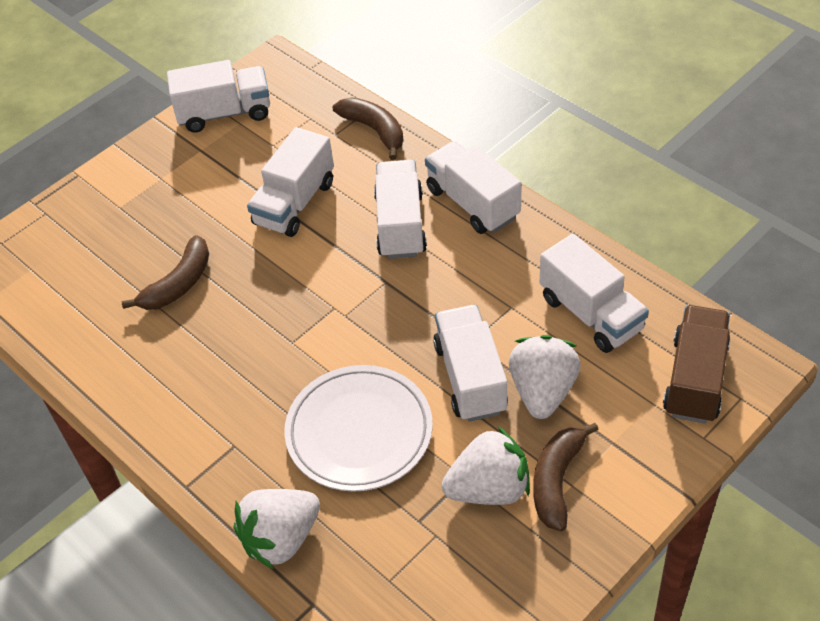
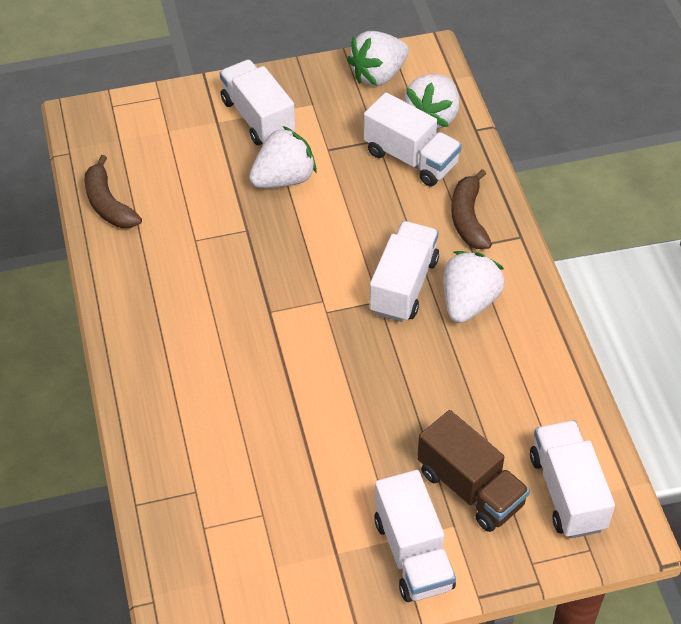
brown banana: [122,235,209,310] [333,97,403,160] [533,423,599,531] = 3 -> [84,155,142,228] [451,169,492,249] = 2
white plate: [284,365,433,492] = 1 -> none = 0
white strawberry: [234,489,320,569] [442,427,530,505] [509,335,581,419] = 3 -> [249,126,317,188] [347,31,409,86] [404,74,459,129] [444,251,505,323] = 4
white truck: [167,60,270,133] [247,127,334,237] [374,160,427,259] [425,141,522,234] [433,305,508,422] [540,234,649,353] = 6 -> [220,60,295,145] [364,92,462,186] [369,221,439,322] [374,470,456,602] [530,420,615,538] = 5

